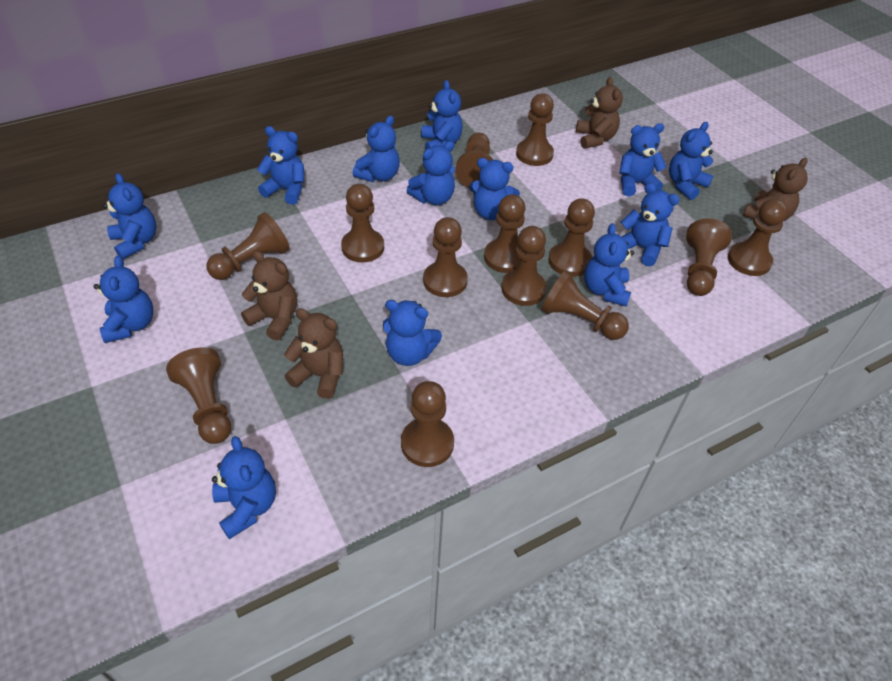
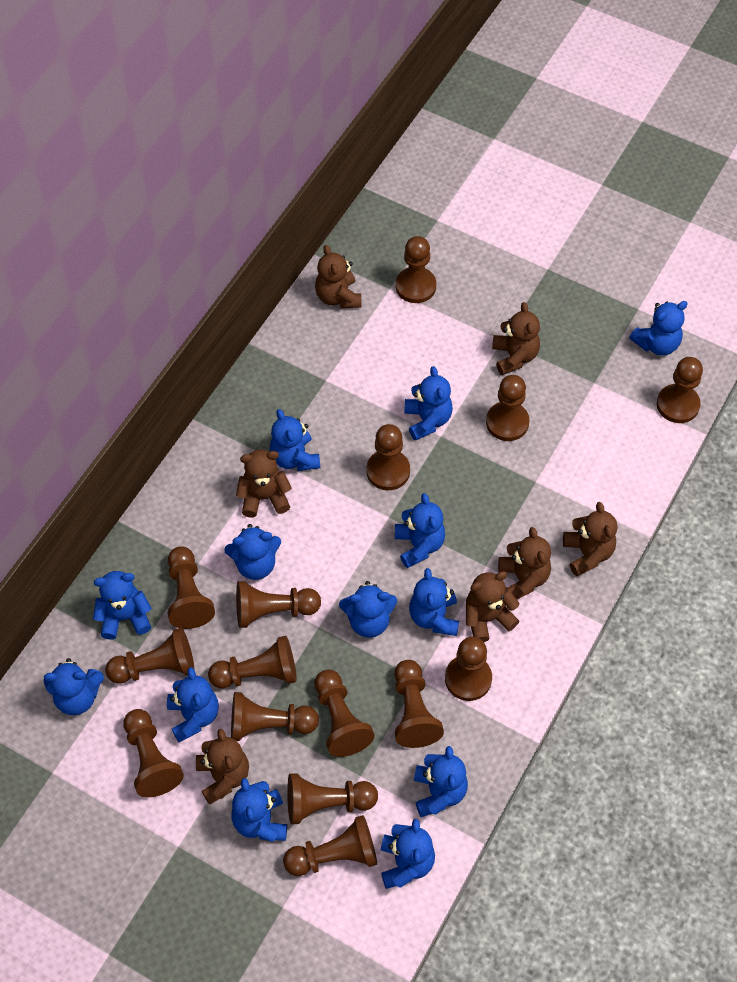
brown pawn: [166,347,231,444] [206,212,290,280] [341,184,384,263] [401,381,454,467] [423,217,468,297] [456,132,493,188] [484,194,525,273] [501,226,547,306] [516,93,554,166] [542,270,629,340] [549,198,595,277] [686,219,732,296] [728,199,788,276] = 13 -> [105,628,194,684] [123,709,184,797] [168,546,215,629] [208,636,297,689] [231,692,319,741] [236,581,321,628] [283,815,377,876] [287,773,378,824] [314,670,375,757] [366,424,410,490] [394,660,444,748] [396,236,436,303] [445,637,492,701] [486,375,530,441] [657,357,703,423] = 15
brown teddy bear: [241,251,297,341] [284,308,343,399] [576,77,623,149] [743,158,808,221] = 4 -> [196,729,249,805] [236,450,292,518] [315,245,362,309] [466,571,519,642] [492,302,540,375] [498,527,551,599] [563,502,617,577] = 7

